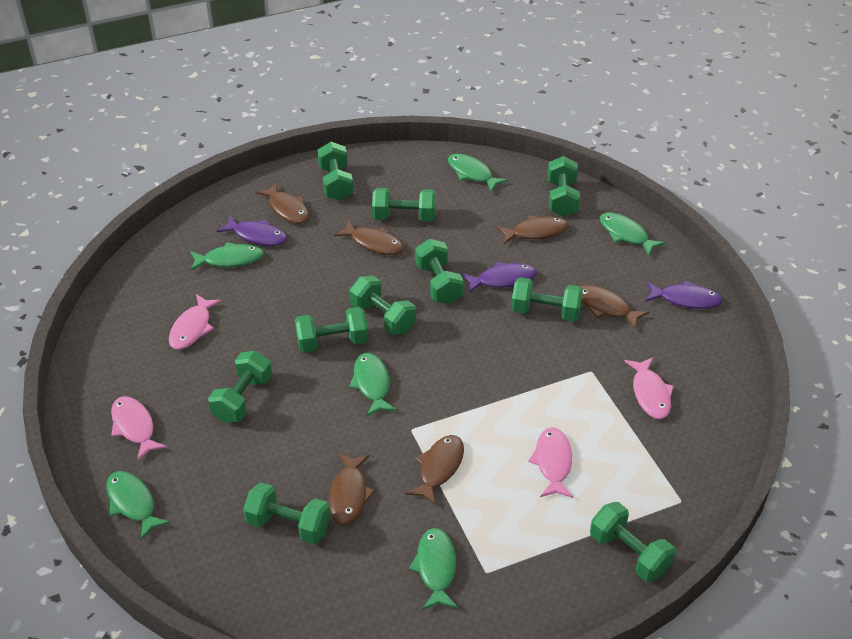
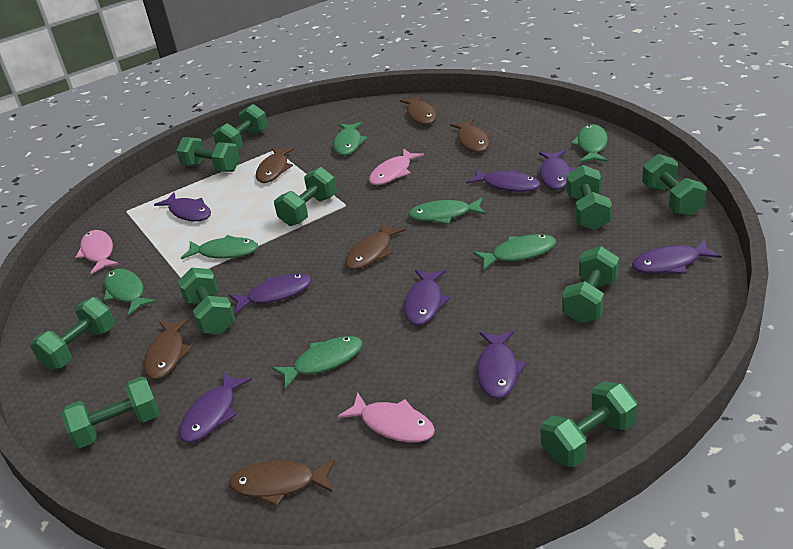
green fish: [107,471,171,540] [190,242,264,271] [349,353,397,416] [409,528,458,610] [448,154,508,192] [600,212,665,256] = 6 -> [104,269,157,316] [181,235,258,259] [272,336,363,389] [333,122,368,156] [408,198,486,224] [473,234,556,270] [571,124,608,162] = 7
pink fish: [111,396,167,461] [169,294,222,349] [528,427,573,498] [624,357,674,419] = 4 -> [75,230,119,274] [337,392,435,443] [369,149,424,185] = 3
purple fish: [217,215,287,246] [462,262,537,293] [646,280,723,309] = 3 -> [154,192,211,222] [179,372,252,442] [229,274,312,314] [404,270,450,325] [466,168,541,192] [477,331,527,398] [539,150,576,190] [632,239,722,274] = 8

